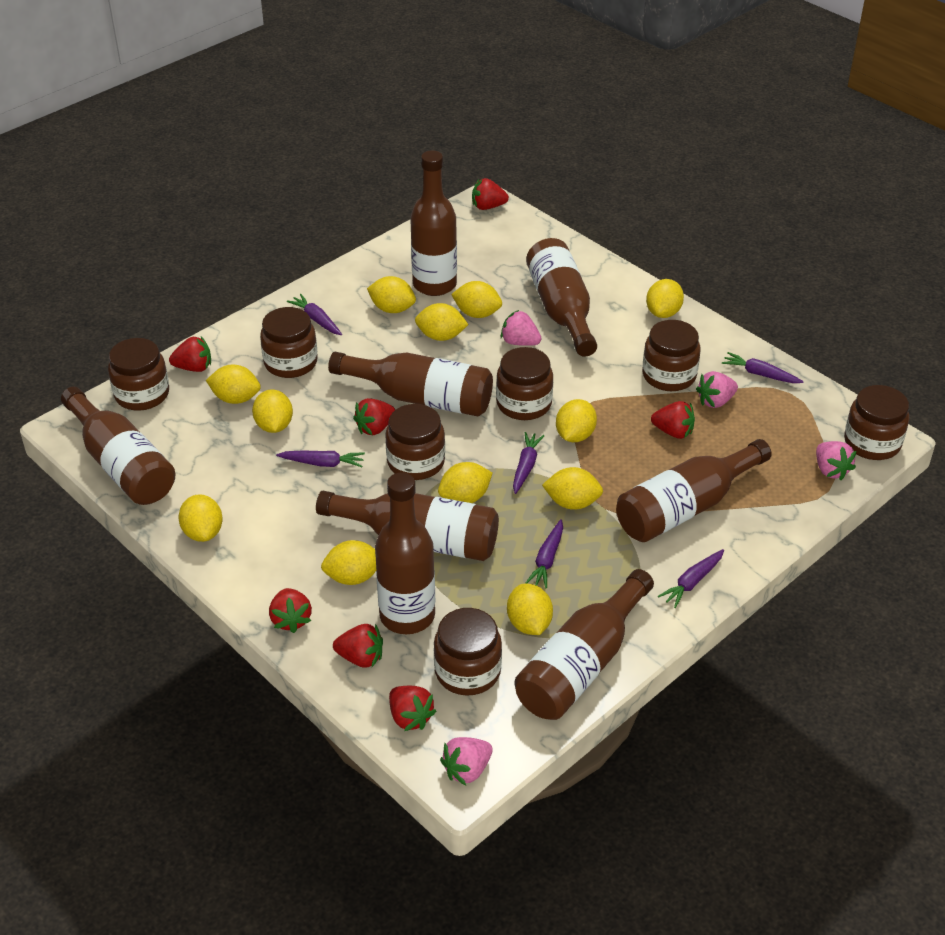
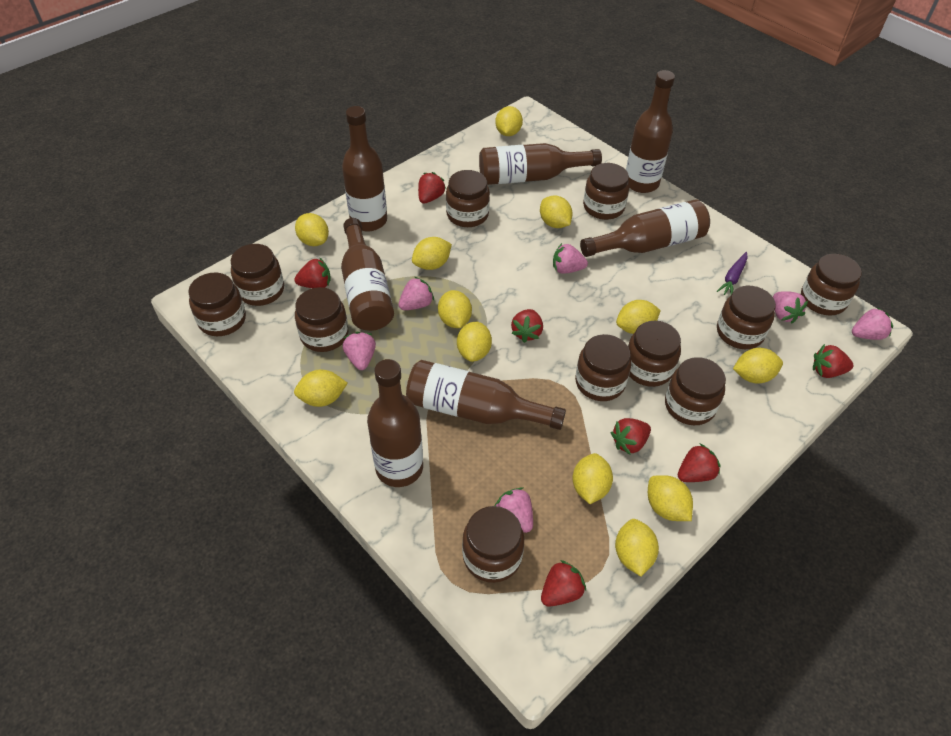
brown bottle: [61,387,175,505] [316,491,499,561] [328,352,493,416] [375,473,435,634] [410,150,457,296] [515,569,654,720] [526,238,597,357] [616,439,772,542] = 8 -> [341,218,394,331] [342,106,387,231] [367,359,423,487] [406,360,566,430] [479,143,602,185] [580,199,710,257] [626,70,675,193] = 7
brown jar: [108,338,169,411] [260,307,318,378] [385,404,445,480] [434,608,502,696] [496,347,553,420] [642,320,700,391] [844,385,909,460] = 7 -> [188,272,246,336] [231,244,284,306] [295,287,348,352] [446,170,490,227] [462,506,524,583] [575,334,631,401] [583,163,630,220] [628,321,681,387] [665,357,726,425] [717,286,776,349] [801,254,862,316] = 11
pink strawberry: [440,737,493,785] [501,310,541,346] [696,371,738,408] [816,441,856,480] = 4 -> [342,332,376,370] [399,277,434,310] [494,487,533,533] [553,243,588,274] [773,291,808,324] [852,307,893,340] = 6
purple carrot: [276,450,365,467] [287,294,342,335] [513,432,544,494] [526,519,563,588] [658,549,724,608] [722,352,804,383] = 6 -> [717,252,748,295] = 1

